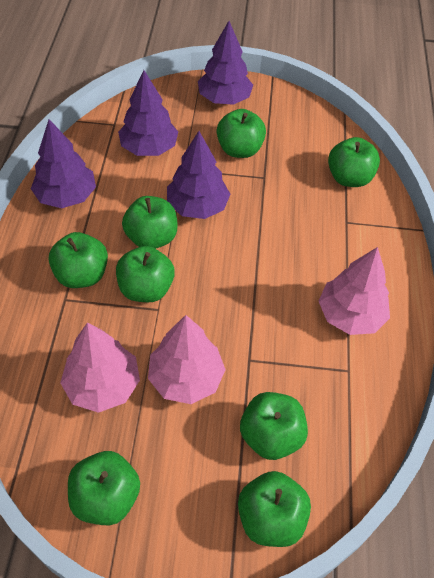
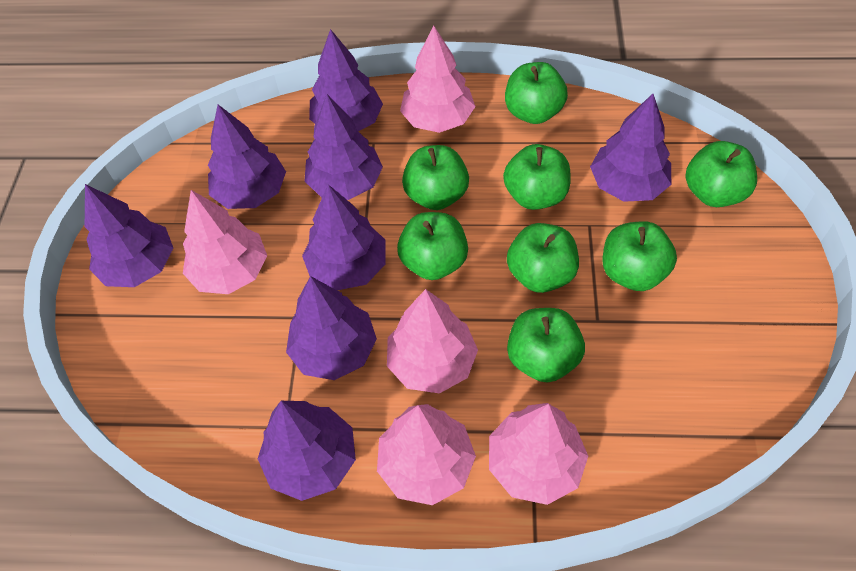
pink tree: [60,322,140,413] [148,315,226,404] [319,247,390,335] = 3 -> [183,190,267,294] [377,404,476,505] [387,289,478,394] [400,26,476,133] [489,403,588,505] = 5
purple tree: [31,119,96,208] [118,70,178,156] [167,131,230,219] [198,21,253,105] = 4 -> [85,184,173,287] [208,105,286,209] [258,401,356,501] [286,276,377,380] [302,184,386,290] [305,94,383,200] [309,29,383,131] [590,94,671,202] = 8

